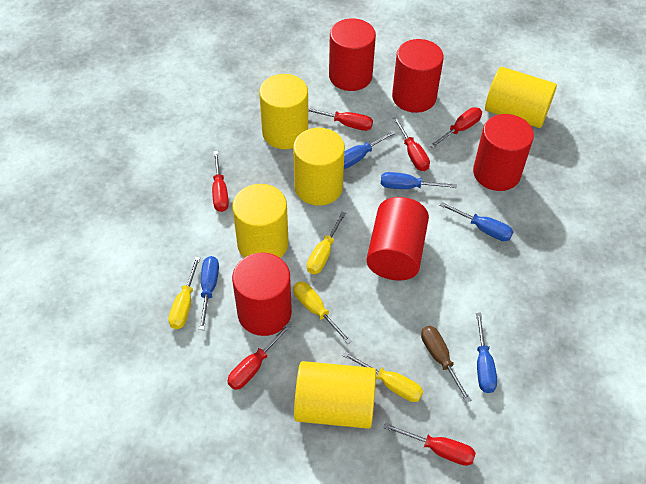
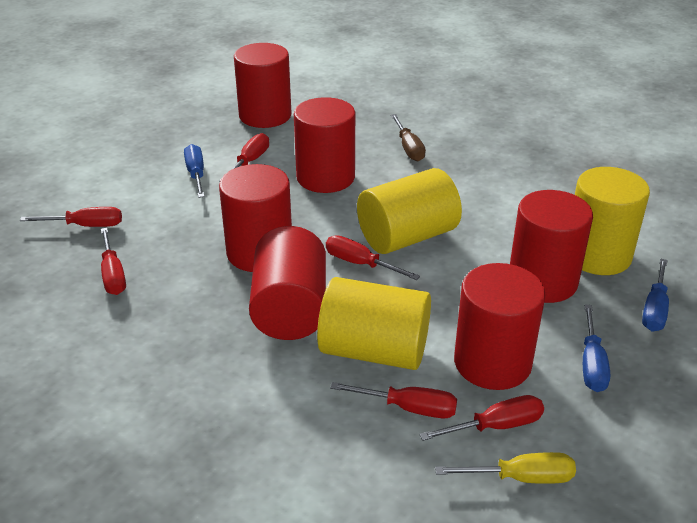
blue screwdriver: [199,256,219,330] [344,130,396,169] [381,172,456,189] [440,202,513,241] [476,313,497,393] = 5 -> [184,144,205,198] [583,304,610,392] [642,259,669,331] = 3
red cylinder: [232,252,292,336] [329,18,376,91] [367,197,429,281] [392,39,444,113] [473,114,534,191] = 5 -> [219,164,292,272] [234,43,291,128] [249,226,326,340] [294,97,355,193] [454,263,546,390] [510,190,593,303] = 6
yellow cylinder: [232,184,289,258] [259,74,308,149] [293,128,345,206] [294,361,376,429] [485,67,557,128] = 5 -> [317,277,431,370] [357,168,462,254] [575,167,650,275] = 3
yellow screwdriver: [168,256,200,329] [293,281,352,344] [307,212,346,274] [342,351,423,402] = 4 -> [435,452,576,484] = 1

